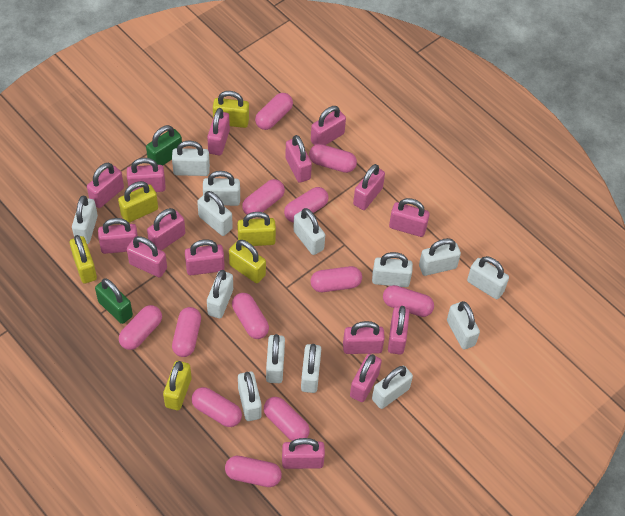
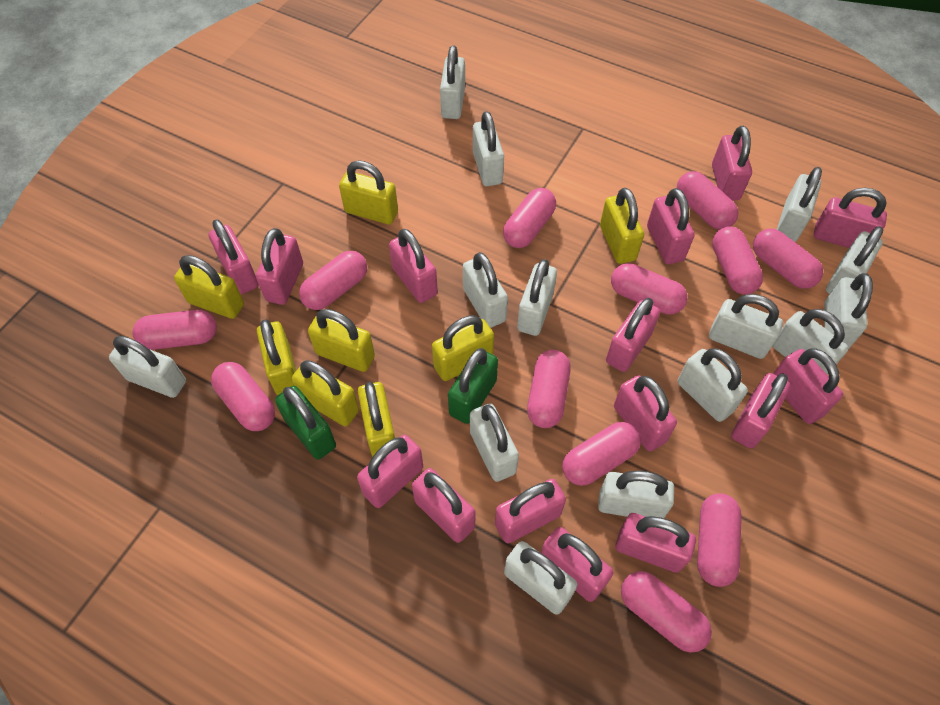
yellow padlock: [70,235,97,284] [118,181,158,223] [163,361,192,410] [213,91,249,128] [229,240,266,283] [237,212,276,246] = 6 -> [174,255,244,319] [257,319,296,396] [291,360,359,426] [308,309,375,372] [339,160,398,225] [358,382,395,457] [432,315,494,381] [600,188,644,264] = 8

